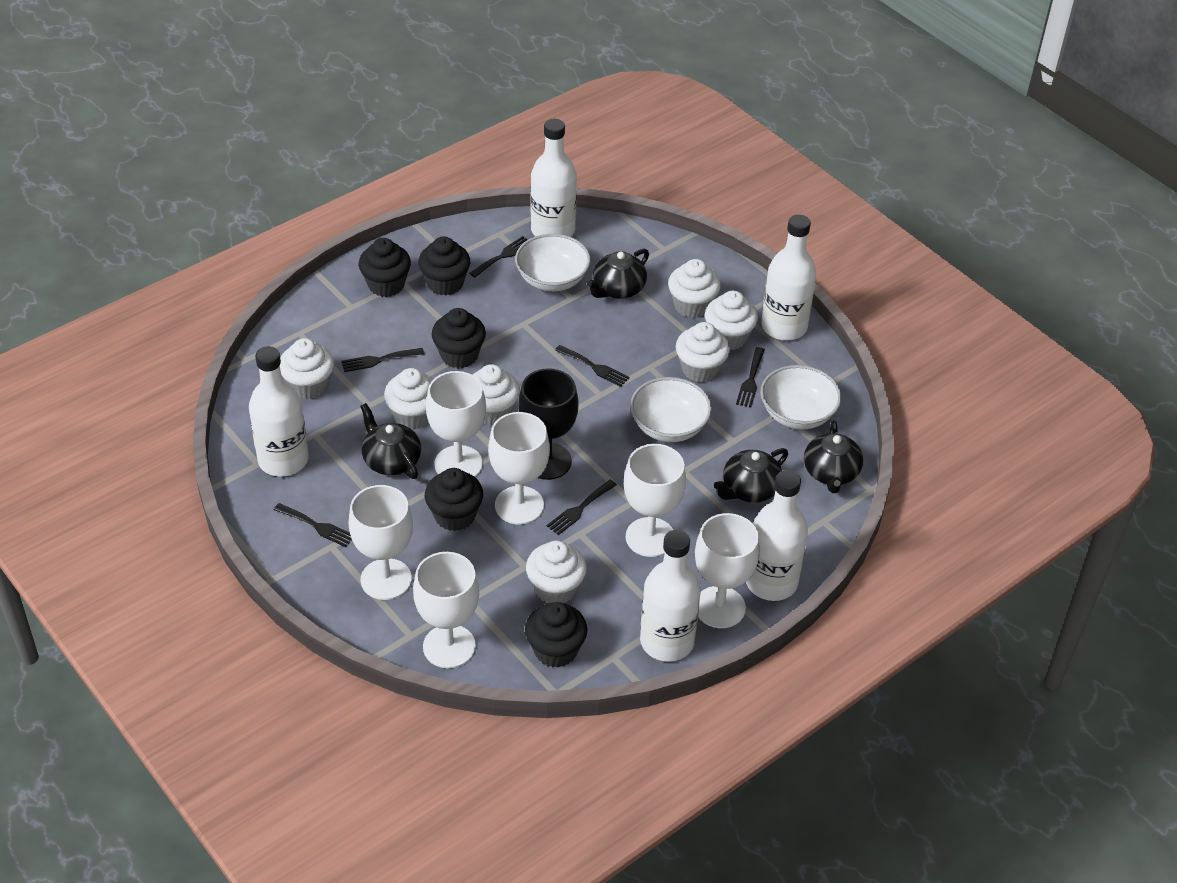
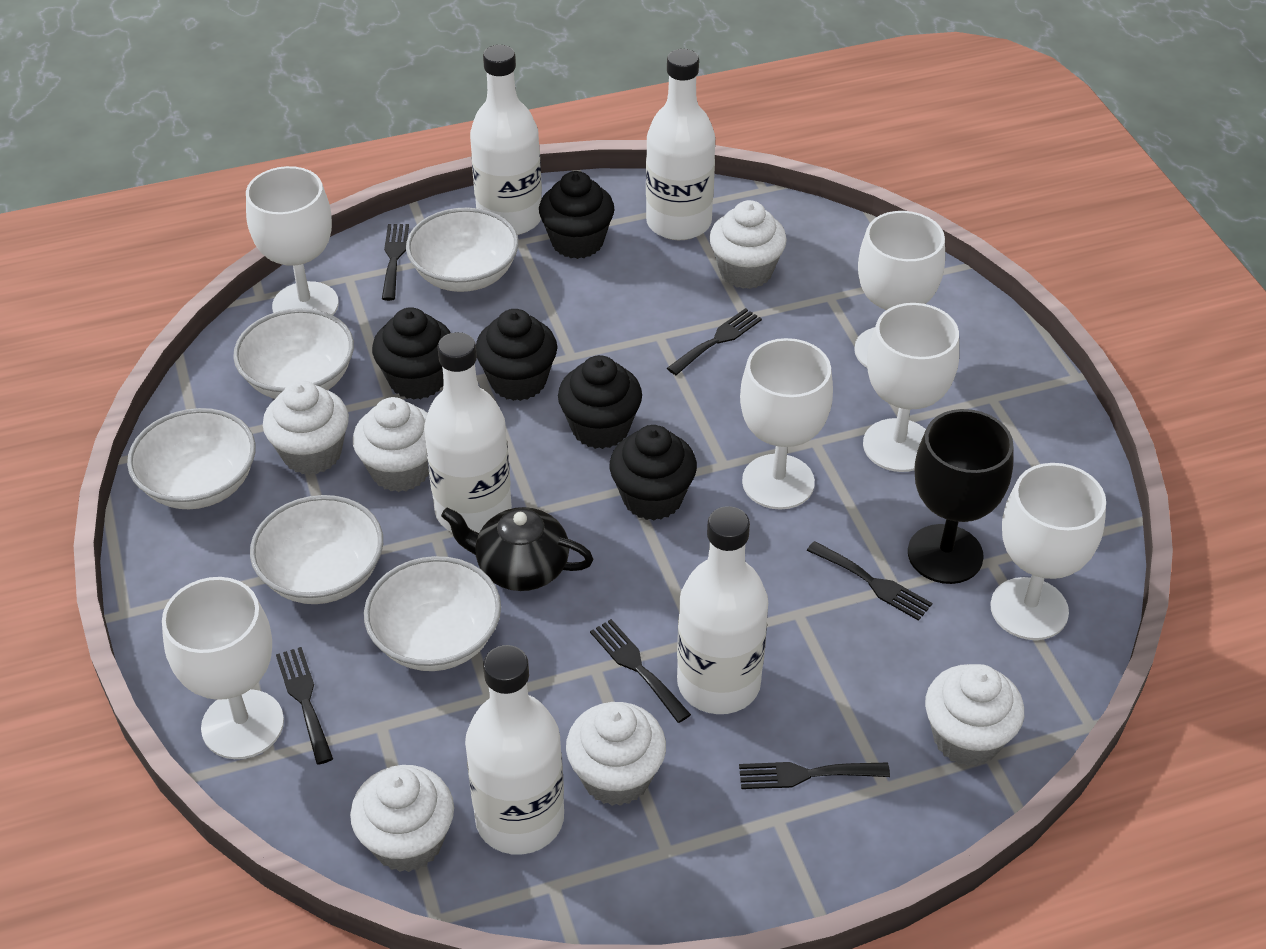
black teapot: [360,403,421,479] [587,249,649,299] [714,448,788,503] [804,420,863,493] = 4 -> [441,507,593,591] = 1
white bowl: [515,234,591,291] [630,377,712,442] [761,365,841,429] = 3 -> [127,408,256,509] [233,308,354,399] [250,495,383,604] [364,556,501,671] [406,208,519,292] = 5
white cupcake: [280,338,334,400] [384,368,433,430] [472,364,520,426] [526,541,587,603] [668,259,721,318] [676,322,730,382] [705,290,758,350] = 7 -> [263,381,349,475] [350,765,454,872] [353,397,429,492] [566,702,666,806] [709,200,787,289] [925,664,1024,766] = 6

